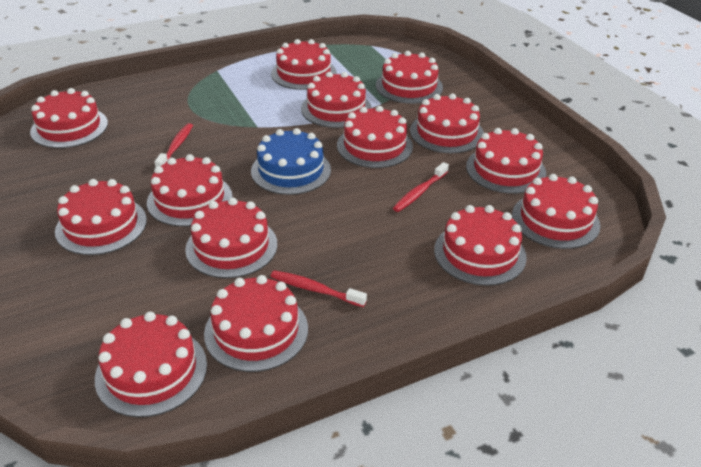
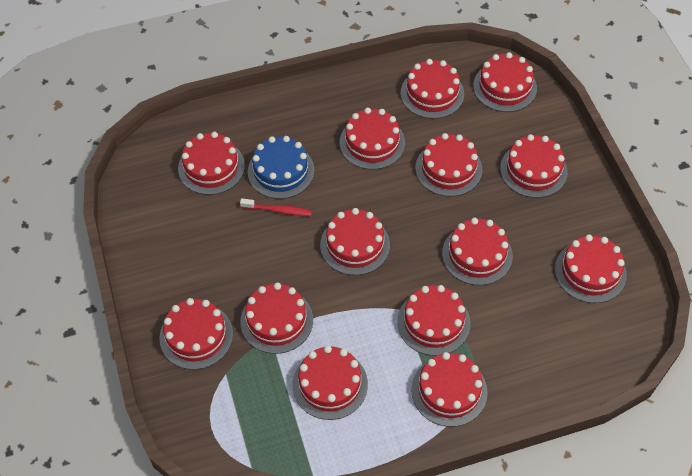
red toothbrush: [155,123,193,167] [270,270,367,307] [393,162,449,212] = 3 -> [240,198,312,216] = 1

